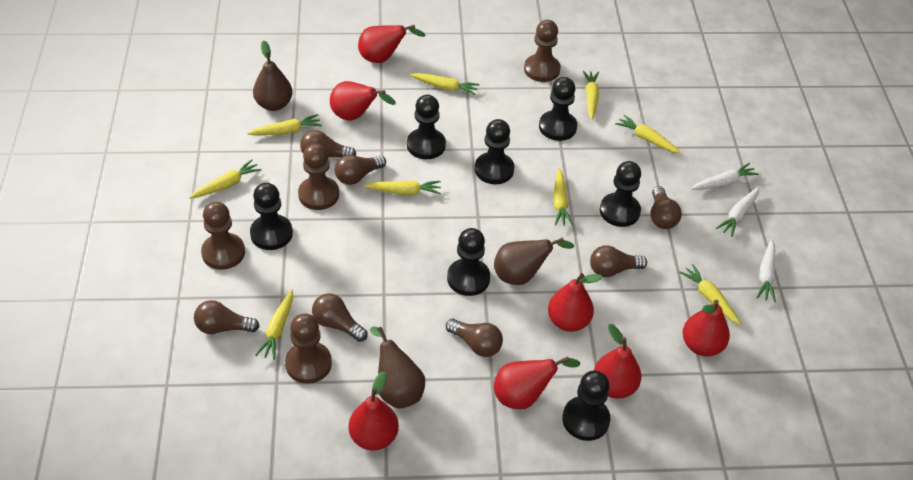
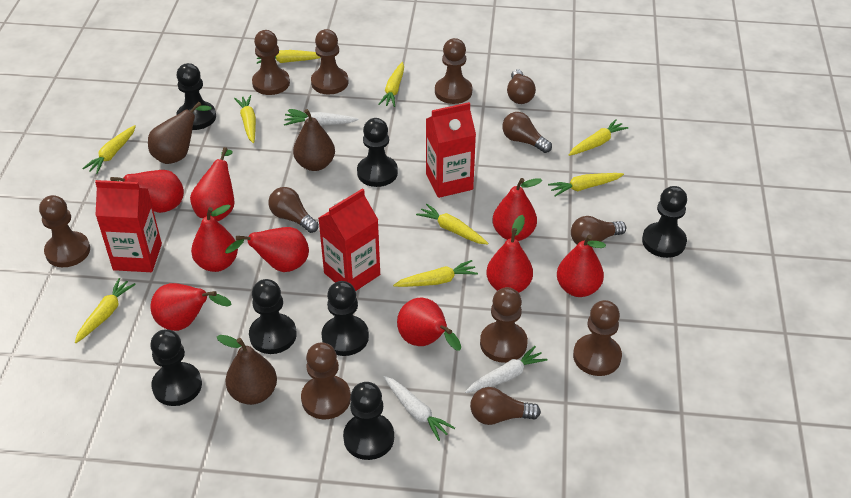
brown light bulb: [194,300,260,334] [300,130,356,157] [312,293,368,342] [335,155,386,185] [446,319,503,357] [590,245,647,277] [650,186,682,229] = 7 -> [268,187,319,233] [470,387,541,425] [502,112,552,153] [507,69,536,104] [571,216,626,244] = 5
brown pawn: [201,202,245,270] [285,314,332,384] [298,144,339,210] [524,20,561,82] = 4 -> [39,195,90,267] [252,30,290,95] [301,342,351,419] [311,29,349,94] [435,38,472,104] [480,287,528,363] [573,300,622,376] = 7
red carton: none = 0 -> [95,180,162,272] [319,188,380,291] [426,102,476,198] = 3
red pear: [330,81,396,121] [349,371,399,451] [358,25,426,63] [494,356,580,409] [548,273,603,332] [594,324,641,399] [683,300,730,356] = 7 -> [110,170,184,213] [150,283,232,331] [190,147,234,221] [191,204,238,272] [225,227,309,272] [397,298,461,351] [486,215,533,293] [492,178,542,241] [557,234,606,297] = 9

